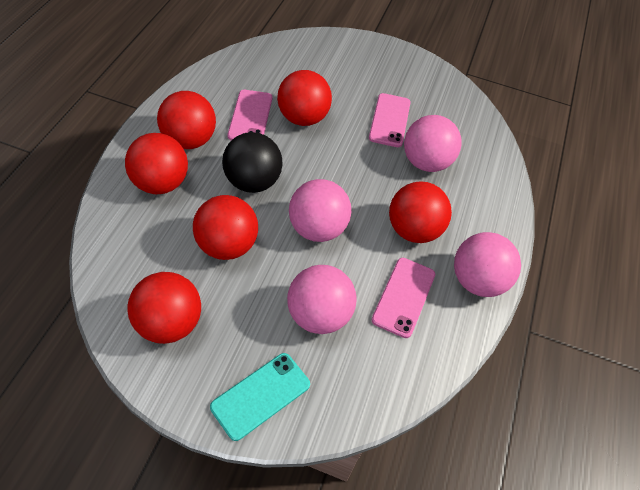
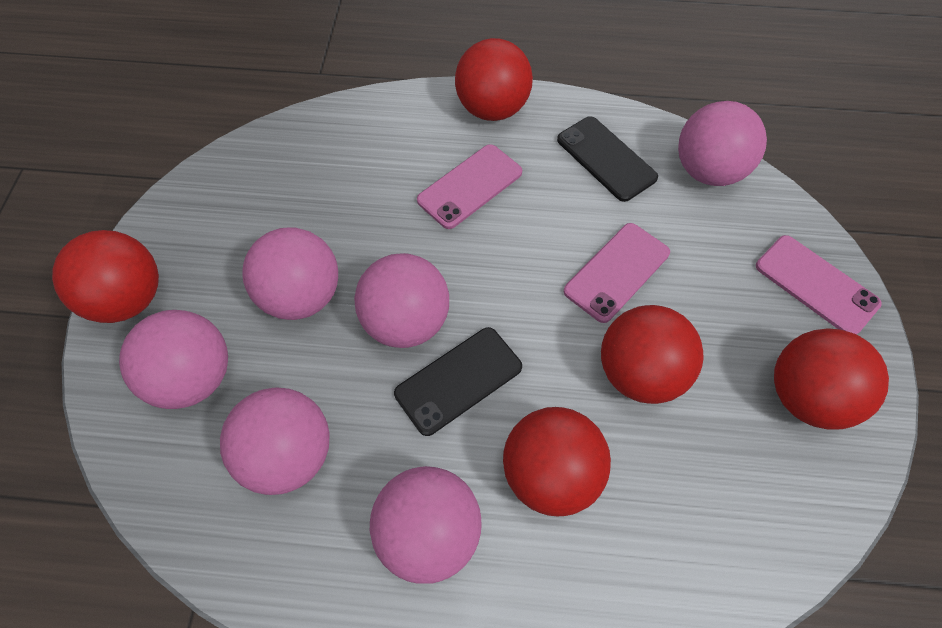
black ball: [222,132,282,193] = 1 -> none = 0
black phone: none = 0 -> [394,327,522,436] [557,116,658,202] = 2
pink ball: [287,265,357,334] [289,179,351,242] [404,115,461,172] [454,232,521,297] = 4 -> [119,310,228,409] [220,387,330,495] [242,228,338,320] [354,253,449,348] [370,466,482,584] [678,101,767,186] = 6
red ball: [125,133,188,194] [127,272,201,344] [157,91,216,149] [193,195,258,260] [277,70,332,126] [389,181,452,243] = 6 -> [52,230,159,323] [455,38,533,121] [503,407,611,516] [601,305,703,404] [774,328,889,430] = 5
turquoise phone: [210,353,310,441] = 1 -> none = 0

